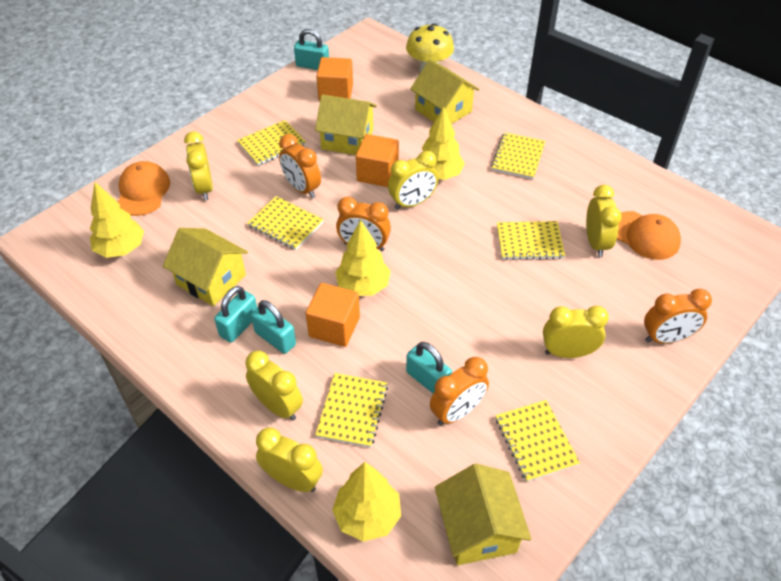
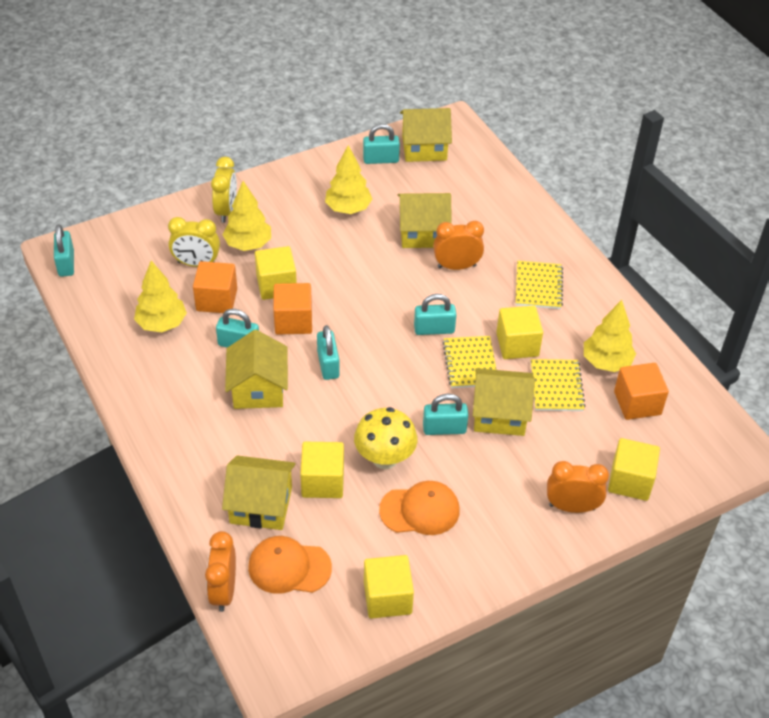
orange clock: [279,134,321,198] [336,197,391,251] [430,357,489,425] [644,289,712,344] = 4 -> [205,531,236,612] [433,220,484,270] [547,461,609,513] = 3
turquoise padlock: [214,286,257,343] [251,300,296,354] [294,29,329,70] [406,342,452,393] = 4 -> [54,224,74,277] [216,309,259,348] [317,325,340,380] [363,124,400,164] [414,294,457,335] [423,394,468,435] = 6
yellow clock: [184,132,213,200] [246,351,303,421] [256,427,323,492] [388,151,438,210] [543,306,609,358] [586,185,622,257] = 6 -> [168,217,220,267] [211,157,237,223] = 2
yellow cube: none = 0 -> [255,246,297,300] [300,442,344,498] [364,555,414,619] [496,306,543,359] [608,438,660,501] = 5
yellow house: [163,228,248,306] [315,94,377,155] [410,59,480,124] [435,464,531,565] = 4 -> [222,456,296,530] [225,330,288,409] [398,193,452,248] [400,108,452,162] [473,368,535,436] = 5
yellow notebook: [237,120,306,166] [247,196,324,250] [315,373,388,448] [491,132,545,179] [495,400,580,482] [497,221,565,260] = 6 -> [443,336,497,388] [516,261,563,309] [531,359,585,411] = 3

